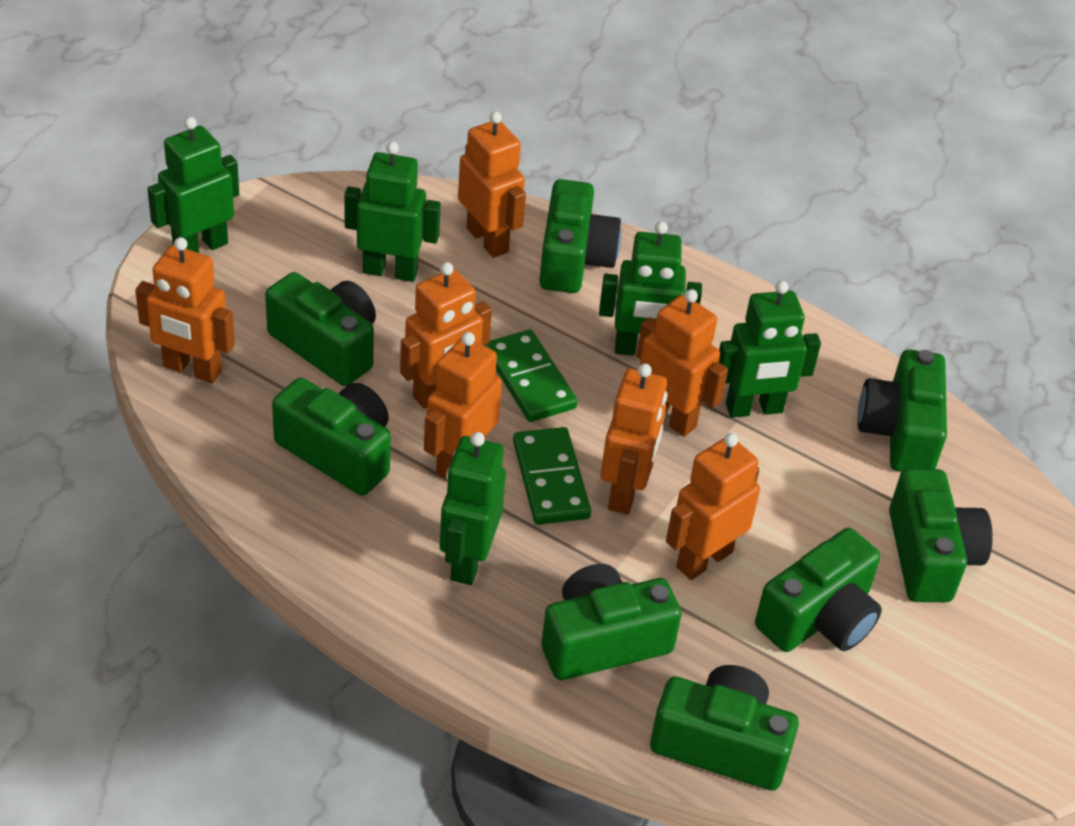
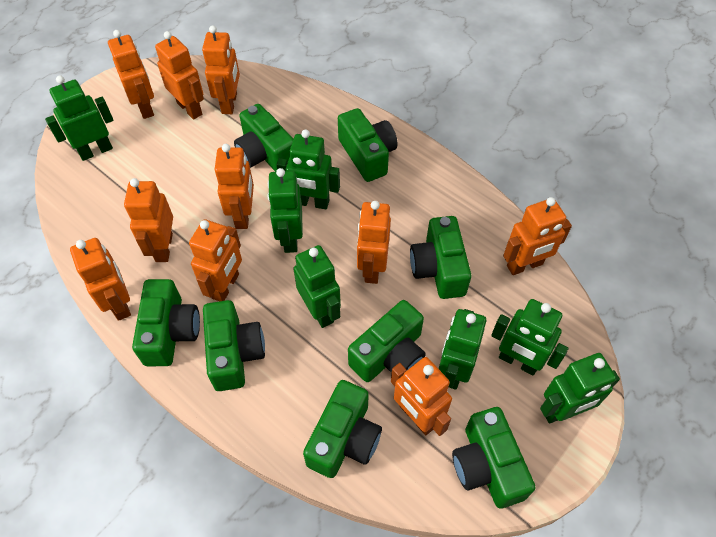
green domino: [484,330,578,422] [513,427,591,525] = 2 -> none = 0
green robot: [147,117,239,253] [344,142,441,282] [440,432,506,585] [599,221,702,356] [719,281,821,418] = 5 -> [45,75,114,161] [267,168,303,253] [276,130,340,209] [293,245,341,328] [439,309,486,390] [491,299,568,375] [540,353,620,424] = 7
orange robot: [135,237,235,383] [400,262,492,409] [424,332,502,480] [458,111,526,258] [601,363,667,515] [637,289,728,437] [666,433,760,580] = 7 -> [70,238,131,321] [108,30,154,119] [124,178,173,262] [155,31,204,120] [189,219,242,301] [202,25,240,114] [215,144,254,229] [357,201,391,284] [391,357,452,436] [503,197,572,275] = 10

